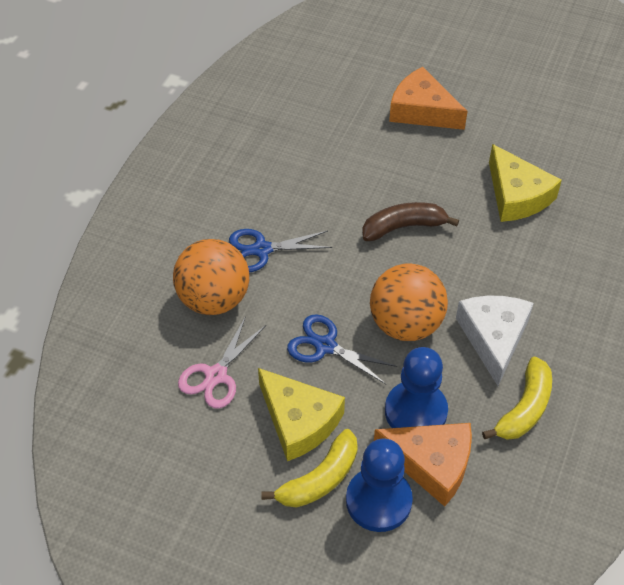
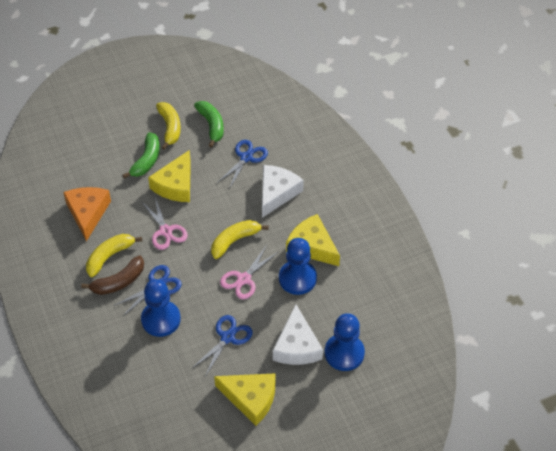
blue pawn: [346,439,413,532] [385,347,448,428] = 2 -> [141,279,181,337] [279,238,317,295] [324,313,365,371] = 3
blue scissors: [229,229,332,272] [287,314,397,384] = 2 -> [113,265,182,316] [192,315,253,377] [217,140,268,189] = 3
green banana: none = 0 -> [123,132,160,179] [194,101,224,148] = 2
orange ball: [173,239,249,315] [370,263,448,341] = 2 -> none = 0
orange cheese: [374,423,472,507] [389,67,468,130] = 2 -> [63,187,111,241] = 1
pink scissors: [178,316,266,409] = 1 -> [141,197,188,250] [220,245,278,299] = 2
white cheese: [456,296,534,386] = 1 -> [262,165,304,218] [273,305,323,365] = 2
yellow banana: [261,429,358,508] [482,356,552,440] = 2 -> [86,234,142,277] [156,102,181,150] [211,220,269,259] = 3
yellow cheese: [258,368,345,461] [489,144,562,222] = 2 -> [148,151,191,202] [214,374,275,426] [286,214,340,266] = 3

